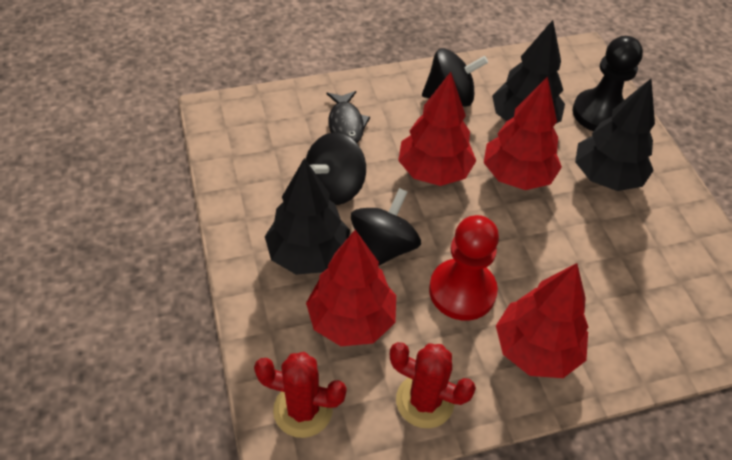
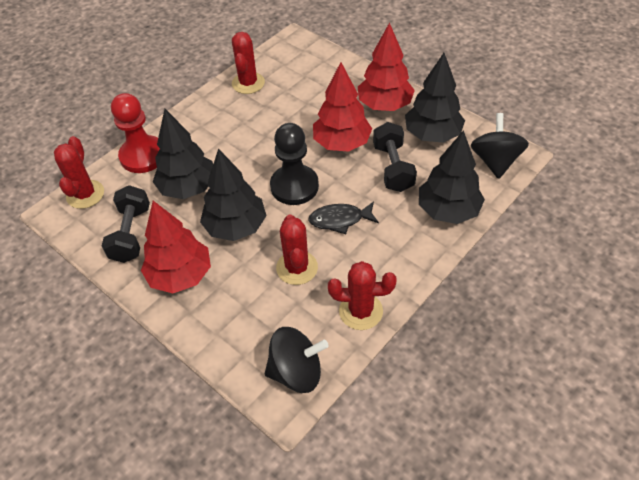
black dumbbell: none = 0 -> [102,185,150,263] [373,122,417,192] = 2
black spinning top: [306,133,366,205] [351,188,421,266] [422,48,488,107] = 3 -> [265,327,329,393] [471,113,529,179] = 2
black tree: [265,158,350,275] [492,20,565,123] [575,79,655,191] = 3 -> [153,109,213,199] [200,149,267,241] [405,53,465,143] [419,130,485,224] = 4
red cactus: [254,352,347,438] [390,342,476,428] = 2 -> [54,136,104,209] [232,32,265,94] [276,214,318,285] [328,261,396,330] = 4
red tree: [306,230,396,346] [398,72,476,186] [484,76,562,190] [496,263,588,378] = 4 -> [141,201,211,293] [313,62,372,152] [358,22,415,111] = 3

